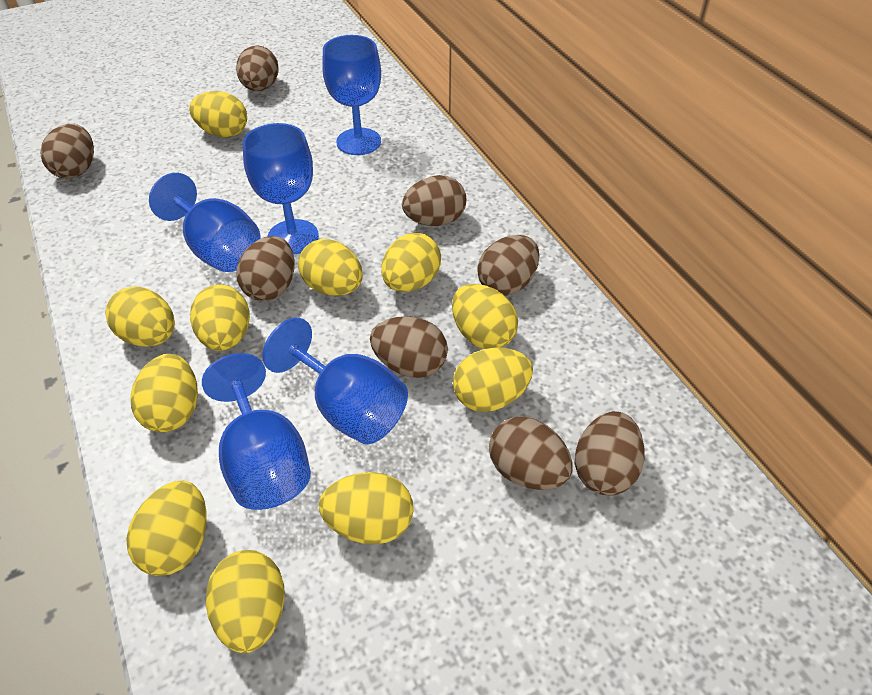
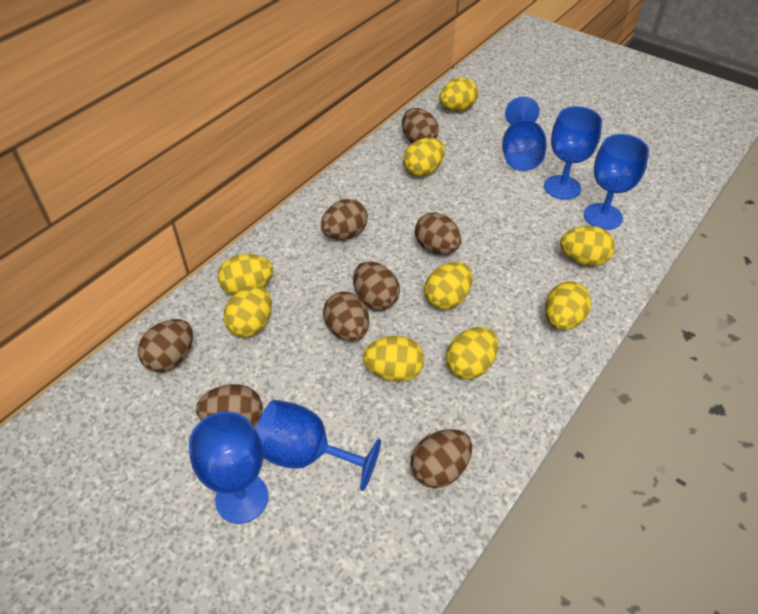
yellow egg: [105,286,175,347] [126,481,207,576] [130,354,198,432] [189,91,247,137] [190,284,250,351] [206,550,285,653] [298,239,363,296] [319,472,413,545] [381,233,441,292] [452,284,518,349] [453,348,533,412] = 11 -> [217,254,273,296] [224,285,272,338] [363,336,424,382] [403,138,445,177] [424,262,473,310] [439,78,478,111] [446,327,498,379] [545,281,591,330] [560,226,615,266] = 9

